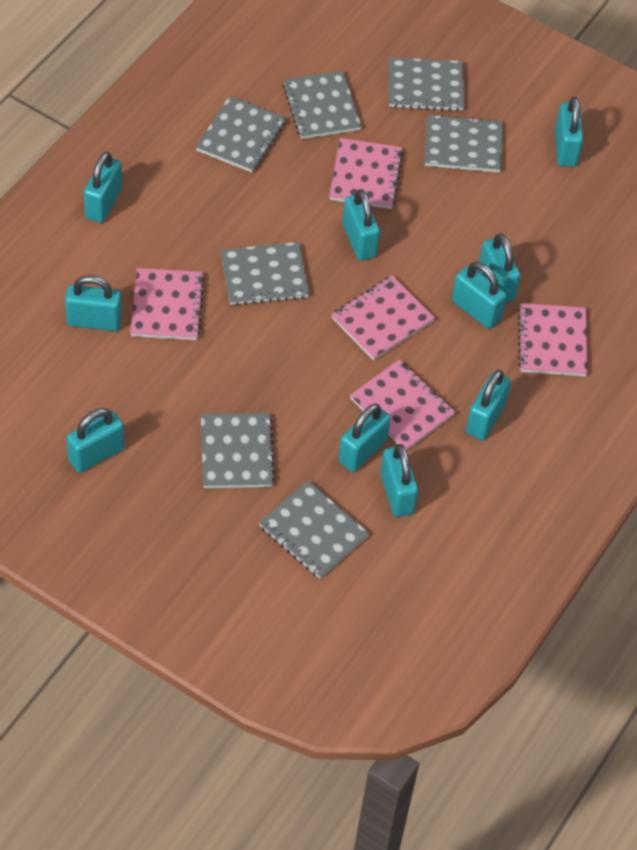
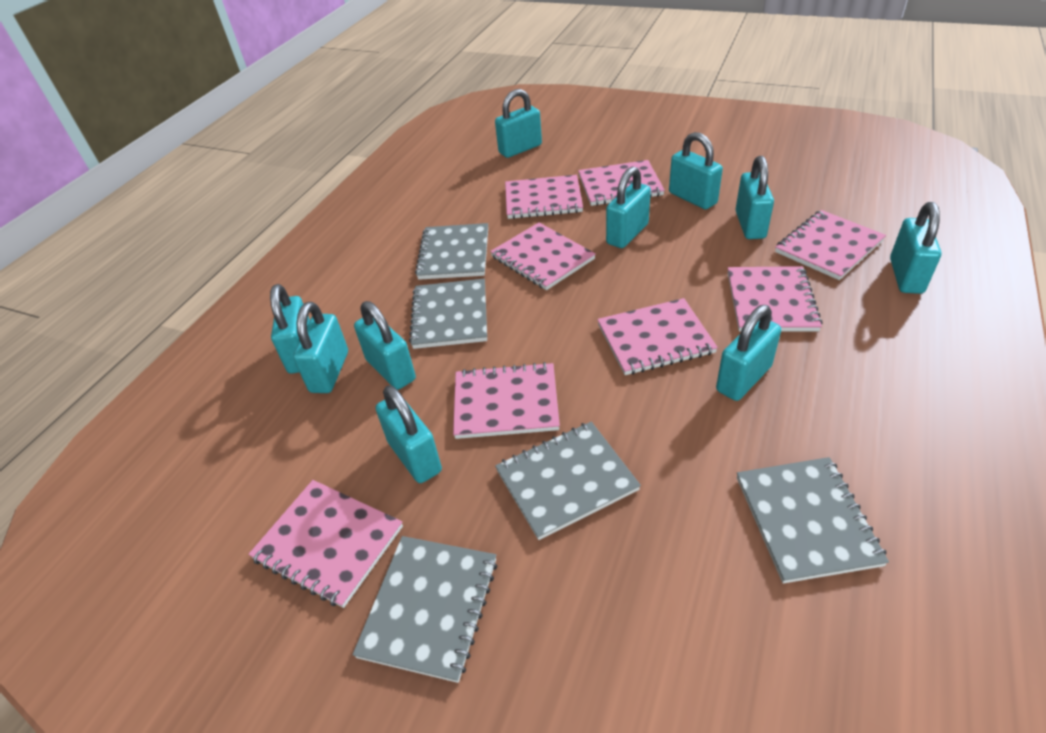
grey notebook: [196,96,286,172] [201,413,275,488] [221,242,310,306] [259,481,370,578] [283,71,362,139] [389,57,464,111] [425,114,503,172] = 7 -> [352,536,497,683] [409,279,487,349] [415,223,488,280] [495,422,641,540] [737,457,889,584] = 5
pink notebook: [130,268,205,340] [329,138,403,209] [331,275,435,360] [350,360,455,451] [518,303,588,376] = 5 -> [248,480,403,608] [453,362,560,439] [490,222,596,290] [505,175,583,219] [578,160,665,206] [597,298,718,375] [728,266,823,331] [775,210,886,280] = 8

